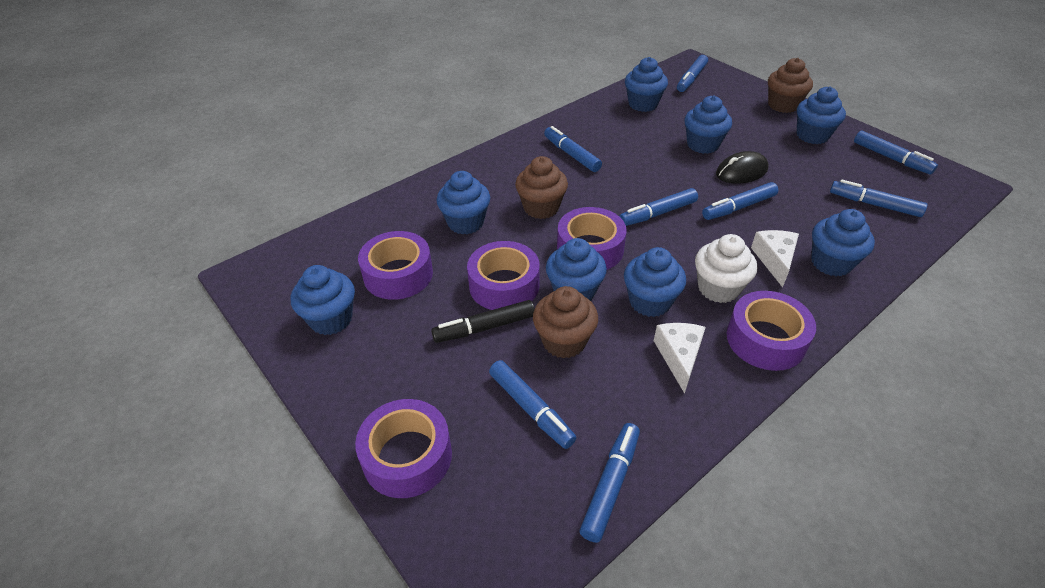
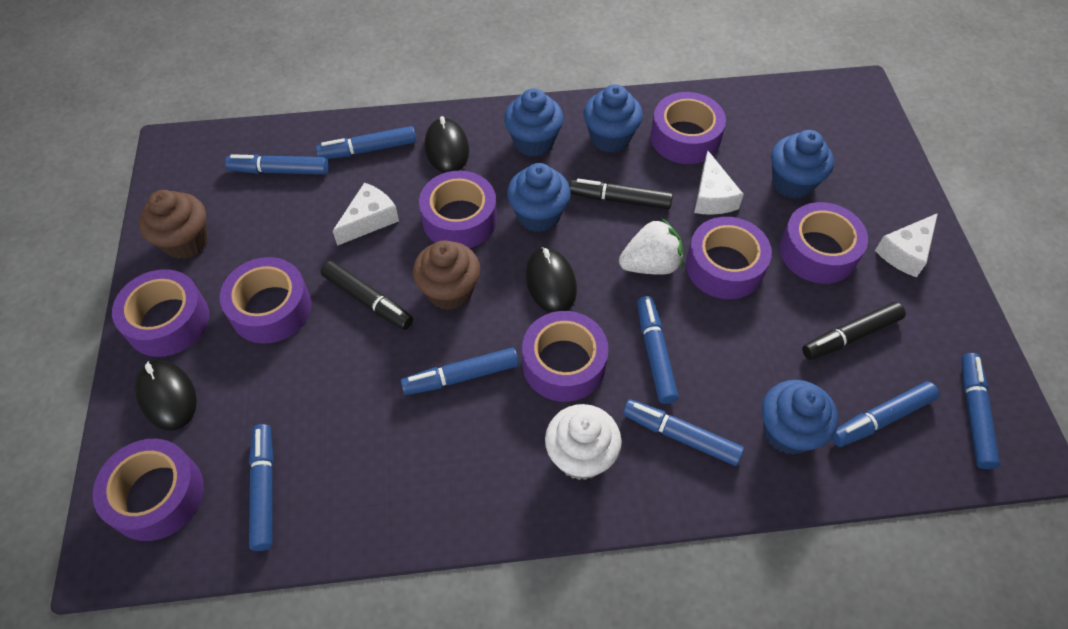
black marker: [431,300,535,343] = 1 -> [321,261,413,330] [569,179,673,209] [802,302,906,360] = 3
black mouse: [716,151,769,184] = 1 -> [135,360,197,430] [425,116,469,173] [526,247,577,313] = 3
blue cupcake: [291,265,355,335] [436,171,490,234] [546,238,607,301] [624,247,686,317] [625,57,668,112] [684,95,732,154] [797,86,846,144] [811,209,875,276] = 8 -> [504,88,564,157] [507,163,570,232] [583,84,643,153] [762,380,838,455] [771,130,834,199] = 5
brown cupcake: [515,156,568,219] [533,286,598,359] [768,58,813,113] = 3 -> [139,190,208,259] [413,240,480,310] = 2
purple tape: [355,399,452,498] [358,231,433,300] [467,241,540,310] [557,207,627,270] [726,291,816,371] = 5 -> [93,439,204,541] [112,269,209,357] [220,257,312,344] [419,171,497,248] [522,311,608,402] [650,92,726,164] [686,217,772,299] [779,202,868,284] = 8
white cheese: [654,323,706,394] [751,230,799,287] = 2 -> [333,182,399,246] [694,150,744,215] [875,213,938,277] = 3
white strawberry: none = 0 -> [619,218,683,275] = 1

